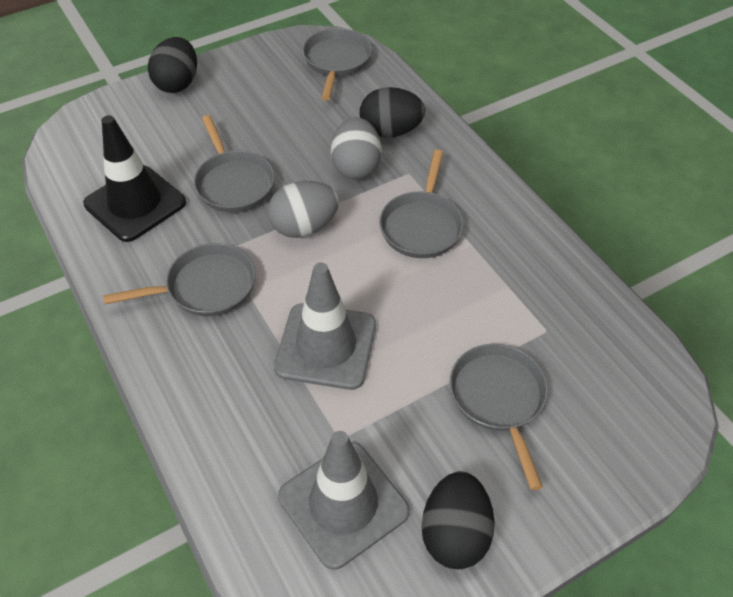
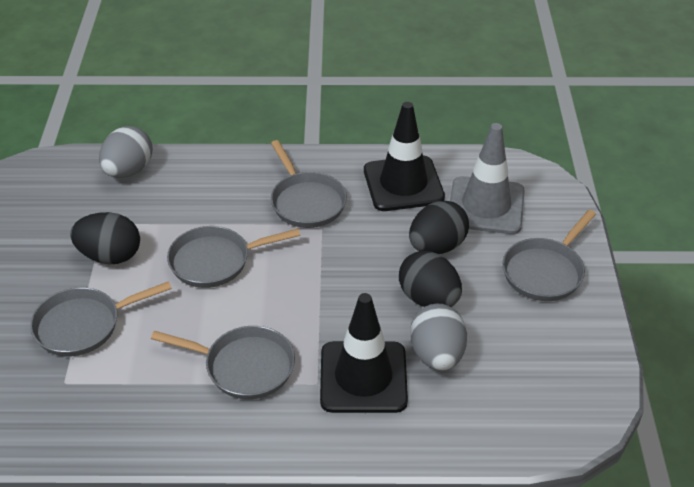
black traffic cone: [83,115,186,242] = 1 -> [320,293,408,413] [364,102,445,211] = 2
grey traffic cone: [274,262,376,390] [278,431,410,570] = 2 -> [450,123,525,234] = 1

